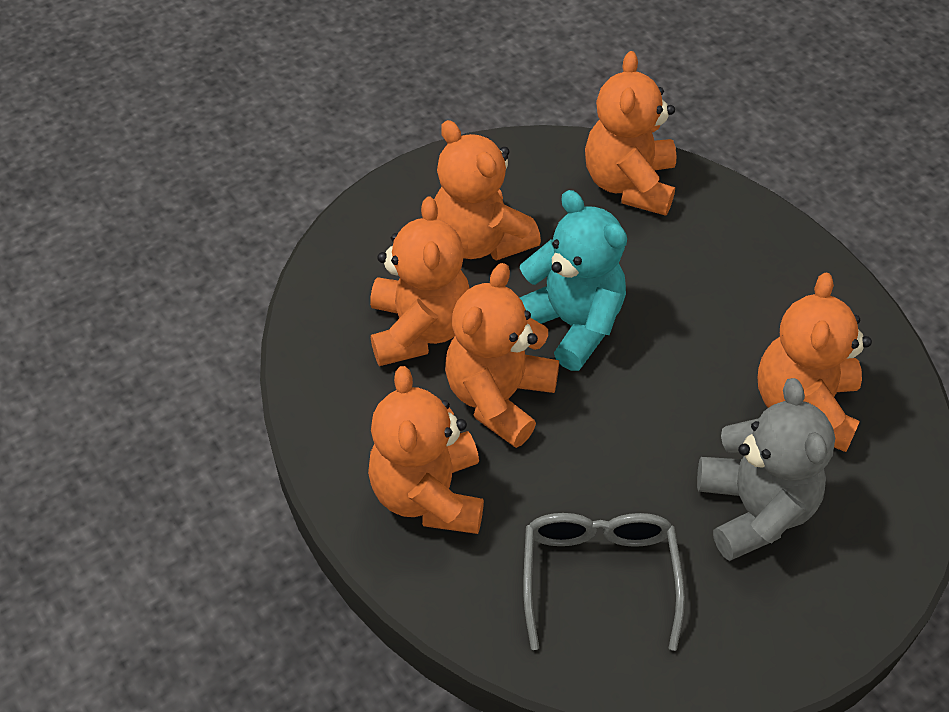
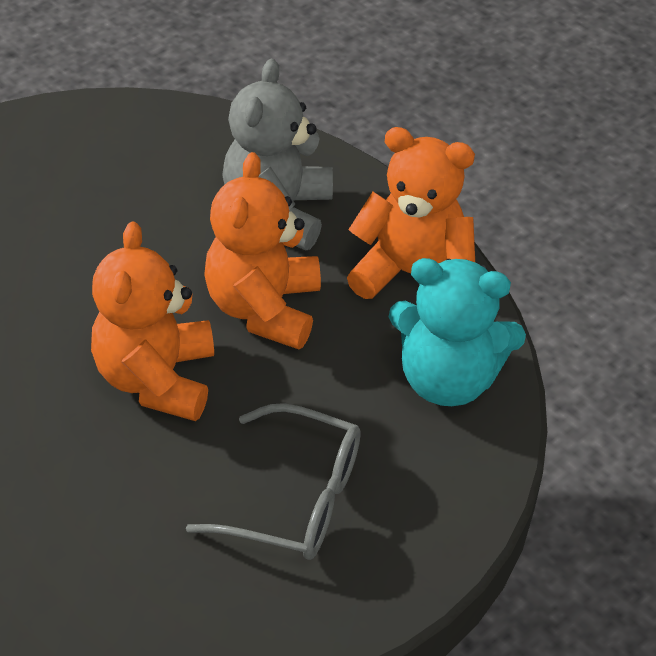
orange teddy bear: [368,366,484,534] [370,197,470,366] [434,120,541,261] [445,263,559,448] [585,51,677,216] [757,273,872,452] = 6 -> [91,221,214,421] [204,152,321,349] [347,127,475,299] = 3

